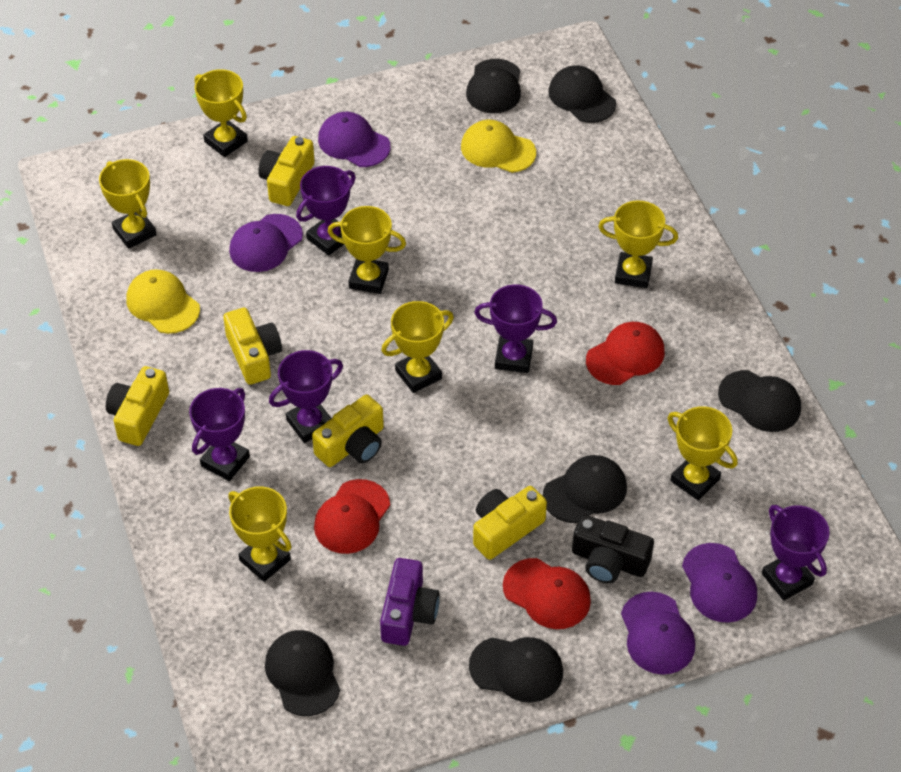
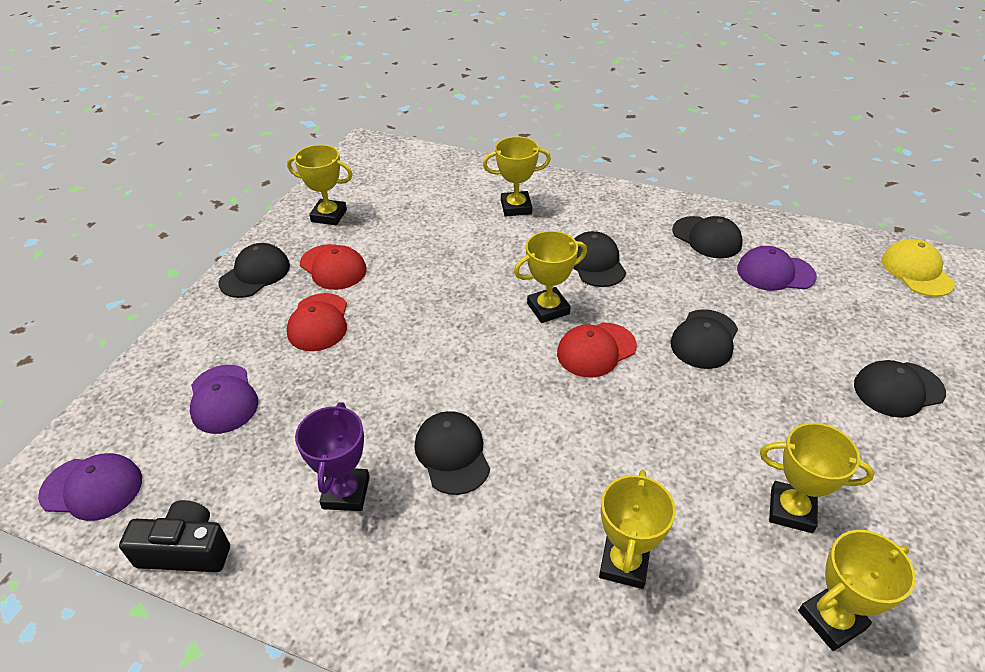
purple camera: [380,558,439,646] = 1 -> none = 0
purple cap: [229,214,303,272] [318,112,391,167] [621,592,695,675] [682,543,757,623] = 4 -> [38,453,142,521] [190,365,258,434] [737,246,817,291] = 3
purple trophy: [189,388,250,481] [269,350,343,443] [296,166,356,256] [474,284,557,373] [762,505,830,600] = 5 -> [295,403,370,511] = 1
yellow camera: [106,366,169,446] [223,307,282,385] [258,136,315,206] [312,395,384,467] [473,486,547,560] = 5 -> none = 0
yellow cap: [126,269,200,334] [461,120,536,173] = 2 -> [882,239,955,297] = 1
yellow trophy: [99,159,157,249] [195,69,248,157] [228,487,292,582] [328,206,406,294] [381,301,454,393] [598,200,678,288] [667,406,738,500] = 7 -> [287,145,353,225] [483,136,551,217] [514,231,587,323] [599,470,676,589] [760,423,875,533] [798,530,916,651] = 6

